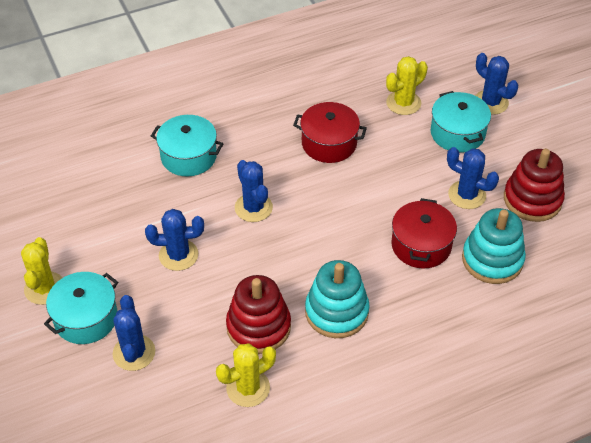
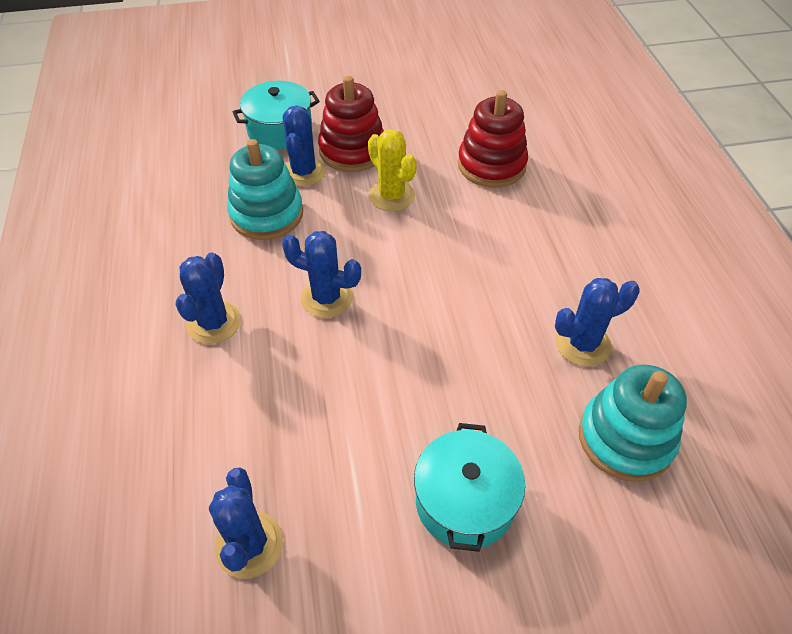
red pot: [293,102,367,163] [391,198,457,269] = 2 -> none = 0
turquoise pot: [44,272,118,344] [151,115,224,176] [431,91,491,153] = 3 -> [232,81,320,150] [414,423,525,552] = 2
yellow cactus: [21,237,62,305] [216,343,276,407] [386,56,428,115] = 3 -> [368,129,417,211] = 1

